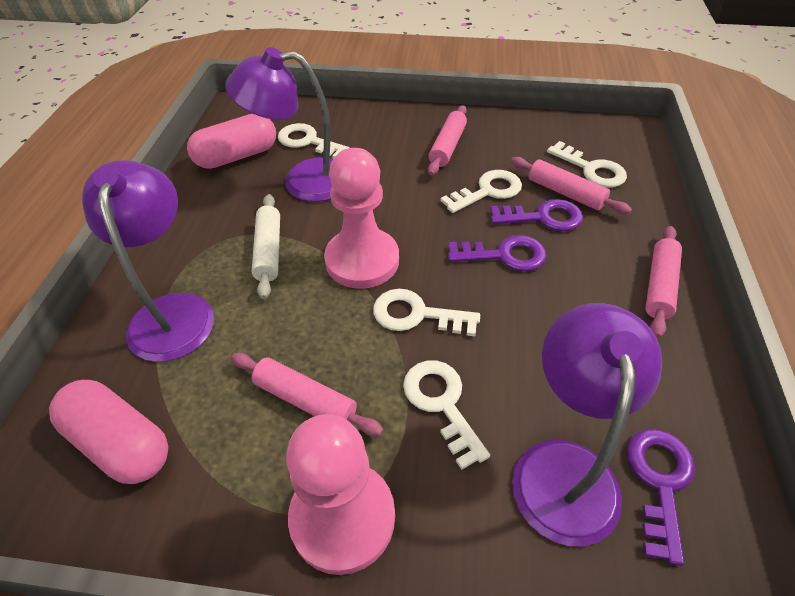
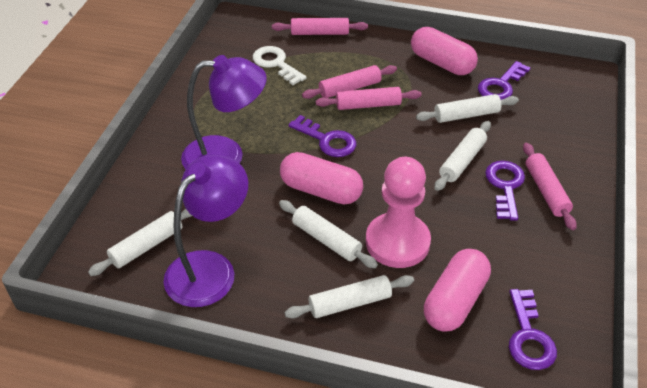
pink capsule: [49,380,168,484] [187,114,276,169] = 2 -> [280,152,363,204] [411,27,478,75] [424,249,491,331] = 3
pink pawn: [286,414,395,575] [324,148,399,289] = 2 -> [366,157,431,268] = 1
purple key: [448,235,546,271] [490,199,583,231] [627,429,695,566] = 3 -> [289,115,356,157] [478,61,531,100] [485,160,525,220] [509,289,557,370] = 4
purple lamp: [82,160,214,362] [225,47,333,202] [512,303,662,546] = 3 -> [163,155,248,307] [181,55,267,169] = 2
white key: [278,123,350,159] [373,289,480,336] [403,360,490,470] [440,170,522,213] [547,141,627,187] = 5 -> [253,46,306,85] = 1
white rolling pin: [252,194,280,299] = 1 -> [88,208,192,276] [279,200,378,268] [284,275,414,319] [416,94,519,123] [434,121,491,191] = 5

